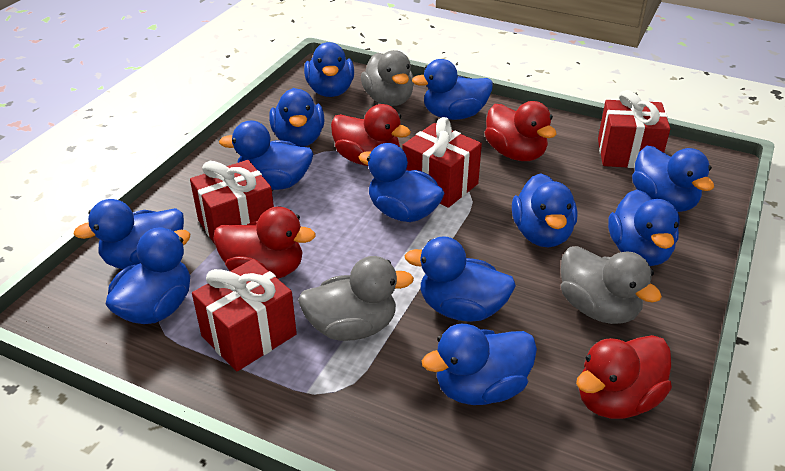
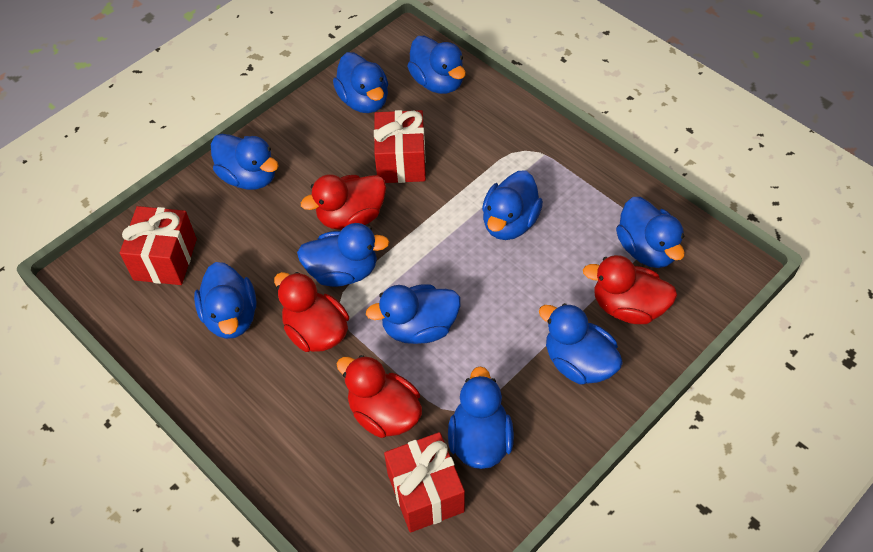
blue duck: [73,199,184,269] [105,227,190,324] [219,121,313,190] [269,88,324,147] [304,42,354,97] [358,143,444,222] [405,236,516,322] [412,59,493,120] [422,324,537,405] [512,173,577,247] [608,189,680,266] [632,146,714,212] = 12 -> [194,262,257,339] [211,134,278,190] [297,223,389,287] [333,52,388,113] [366,284,461,344] [407,36,466,94] [448,366,514,469] [482,170,543,240] [539,303,623,385] [616,197,685,268] = 10
grey duck: [298,256,414,341] [361,50,414,106] [561,246,662,324] = 3 -> none = 0
red gift: [190,160,274,246] [192,259,297,371] [402,117,482,208] [598,90,670,168] = 4 -> [120,206,197,285] [374,110,426,183] [384,432,465,533] = 3

